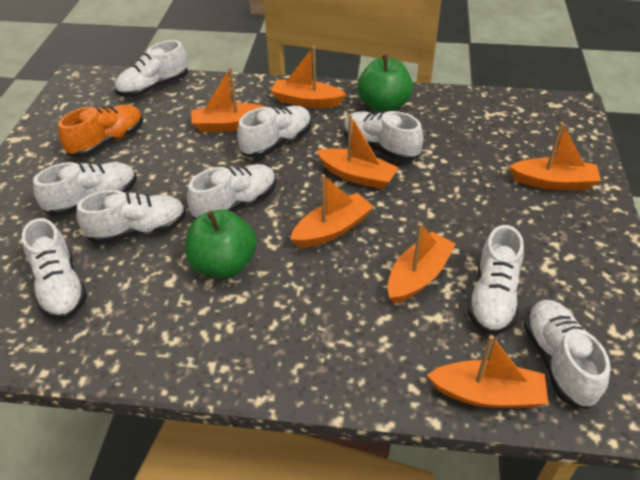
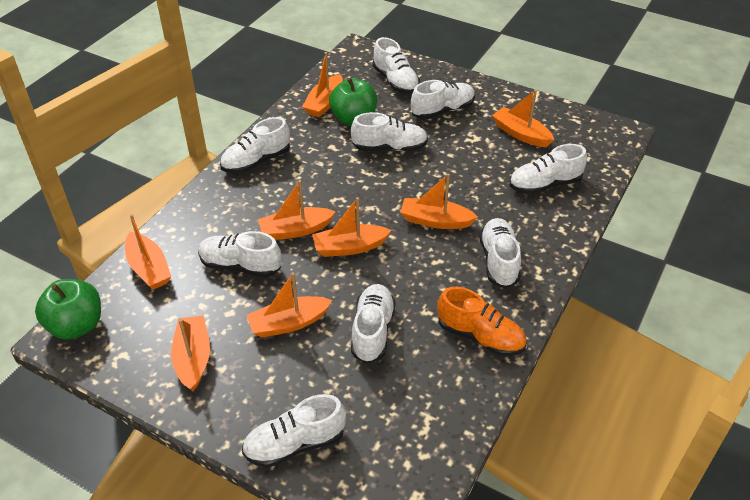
orange boat: [191,67,265,132] [271,46,347,108] [290,174,374,248] [316,114,399,189] [387,223,456,304] [427,335,548,408] [509,122,601,190] = 7 -> [125,214,171,290] [171,315,210,391] [247,272,332,338] [258,180,336,240] [302,52,343,117] [312,197,392,257] [400,173,478,229] [492,89,554,147] = 8

